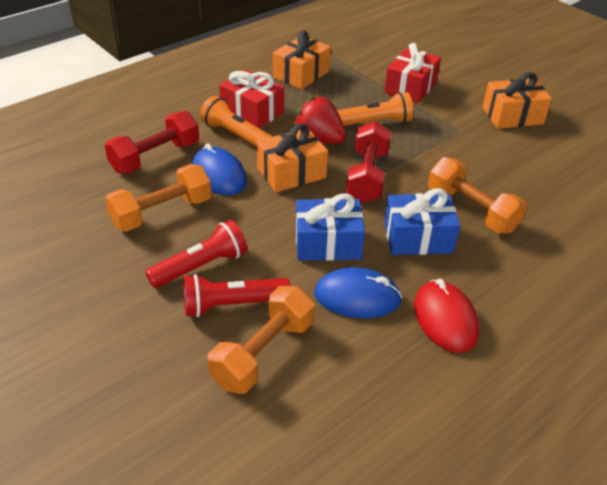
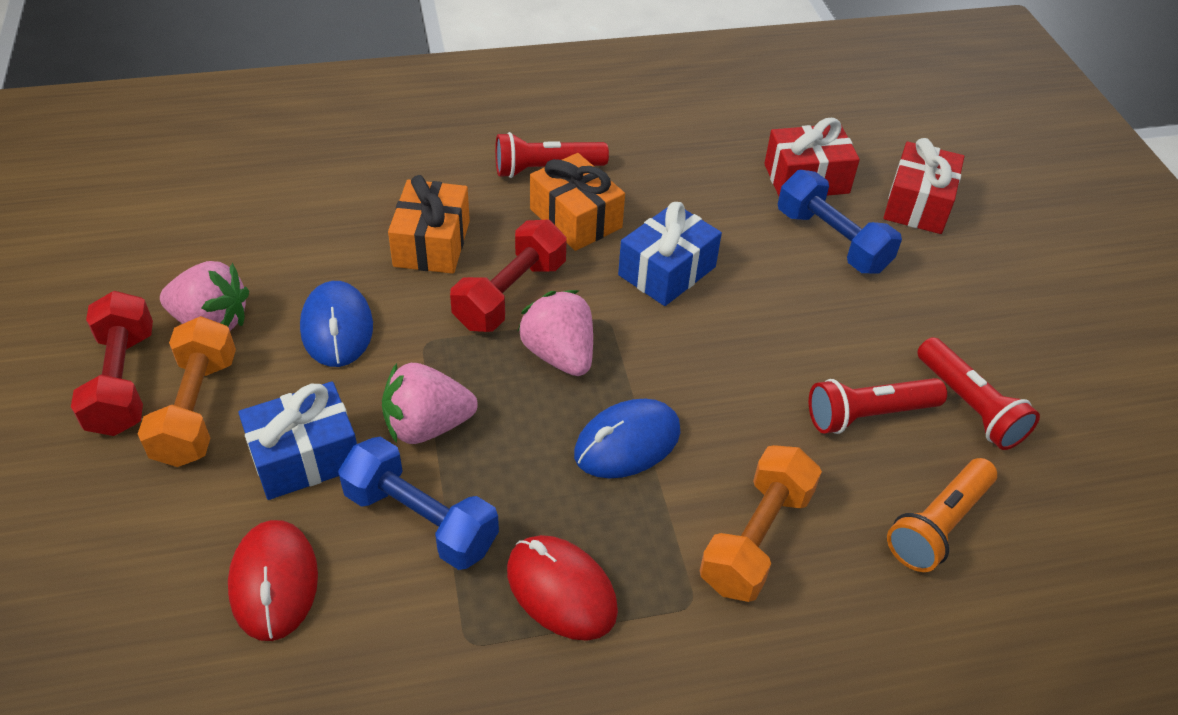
blue dumbbell: none = 0 -> [338,437,499,570] [778,170,902,274] = 2
orange dumbbell: [105,164,212,231] [208,286,314,394] [428,157,527,233] = 3 -> [138,316,236,467] [700,445,822,602] = 2
orange flashlight: [200,96,273,147] [337,92,413,126] = 2 -> [887,458,997,572] = 1
orange gift: [257,124,328,193] [273,30,331,90] [482,72,552,129] = 3 -> [388,175,470,274] [530,153,625,251] = 2
pink strawberry: none = 0 -> [160,261,249,331] [382,363,478,444] [517,290,593,376] = 3
red flashlight: [145,220,247,288] [183,274,290,317] = 2 -> [495,132,609,178] [809,378,947,434] [917,337,1040,450] = 3
red mouse: [414,279,479,353] = 1 -> [228,520,318,641] [507,535,618,641] = 2
red strawberry: [293,96,346,144] = 1 -> none = 0

